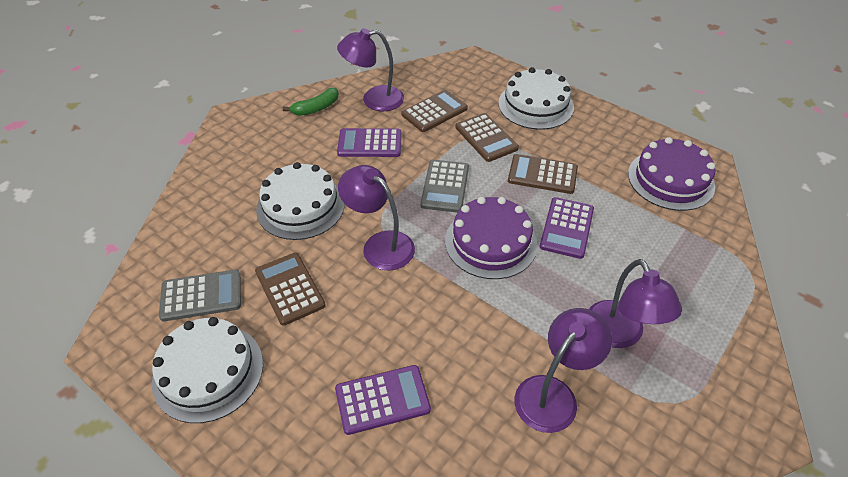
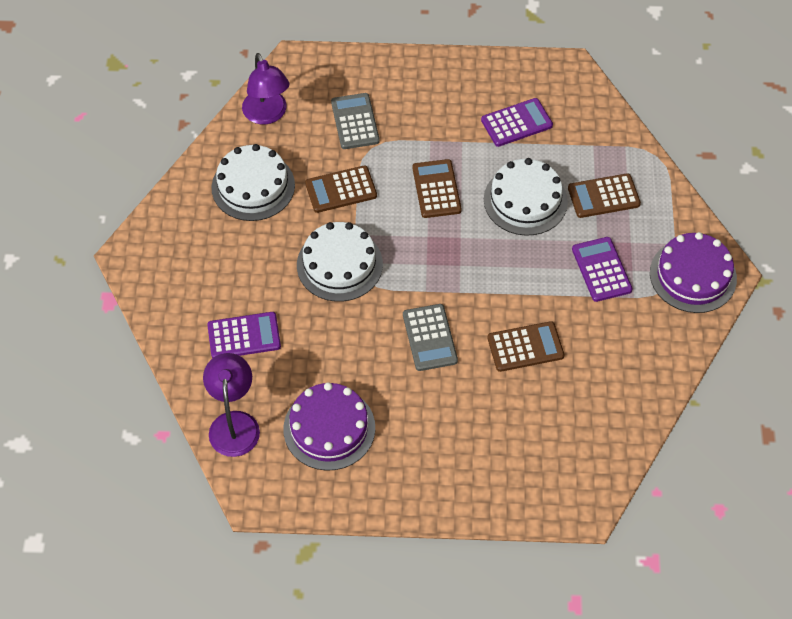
green banana: [283,88,339,116] = 1 -> none = 0
purple lamp: [337,28,404,111] [338,165,415,270] [514,308,612,433] [589,259,682,348] = 4 -> [203,353,260,457] [242,53,289,124] = 2

